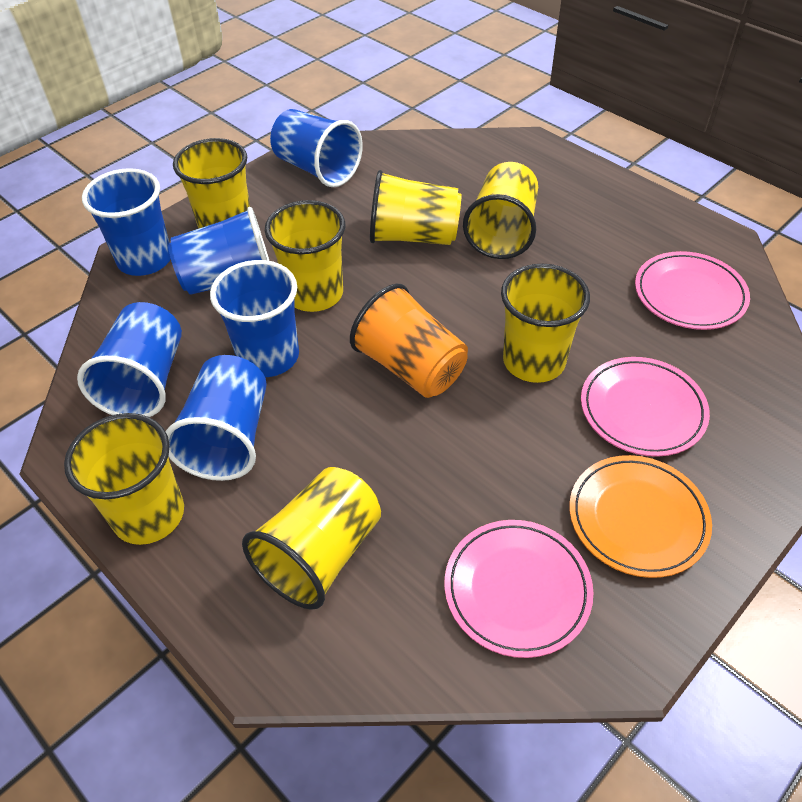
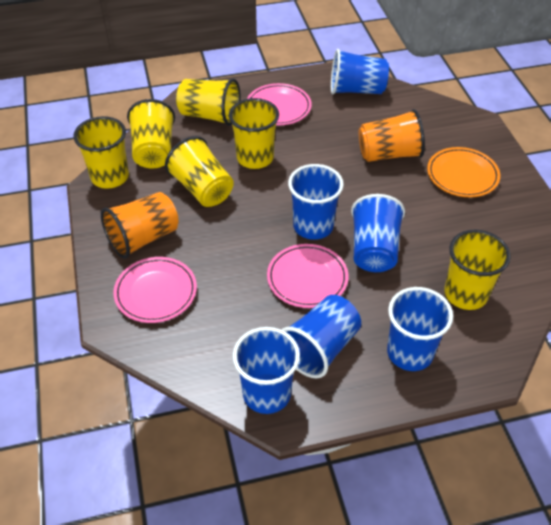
orange cup: [350,284,468,398] = 1 -> [101,192,179,259] [359,109,425,162] = 2
yellow cup: [64,413,184,545] [173,138,250,229] [242,467,381,610] [265,200,345,312] [370,170,462,245] [463,162,538,259] [501,264,590,383] = 7 -> [73,116,129,189] [127,99,175,169] [165,136,234,207] [176,78,241,126] [229,98,279,169] [444,230,511,310] = 6

